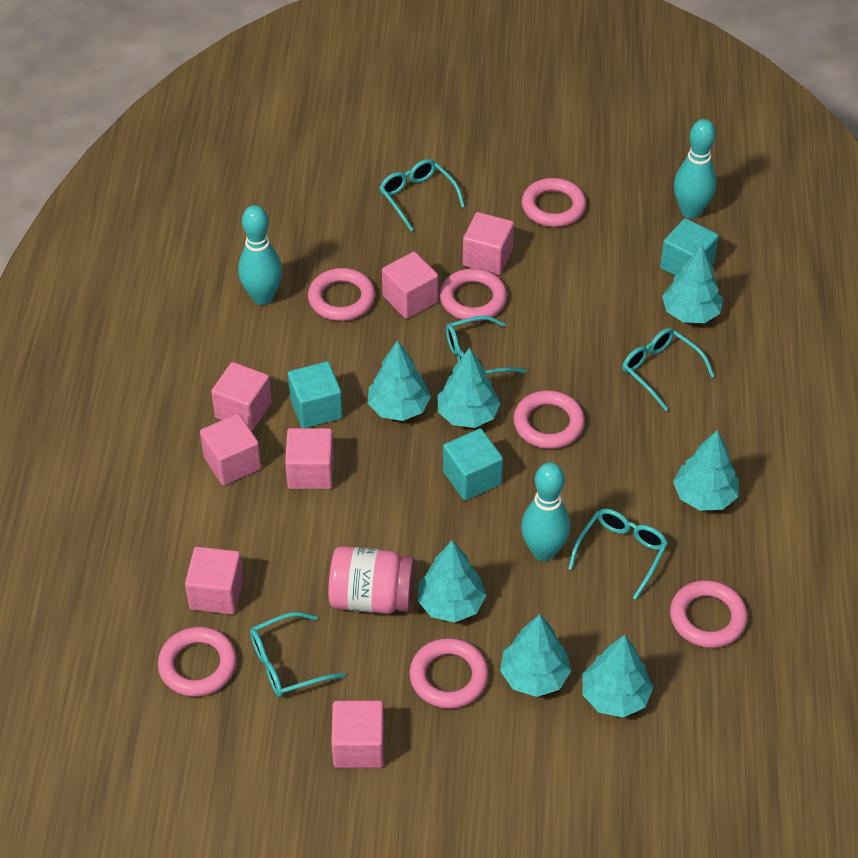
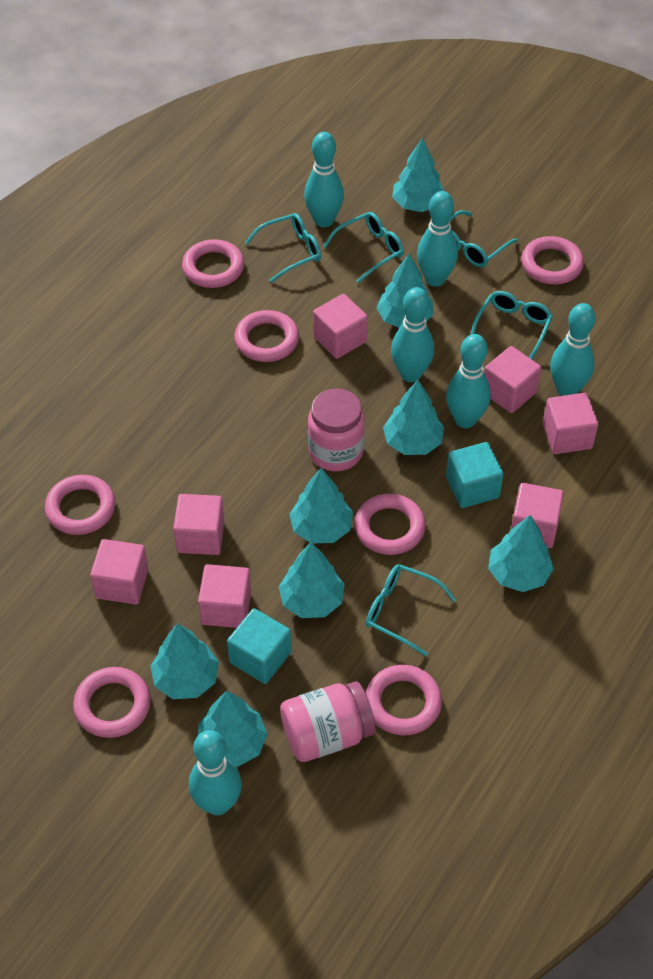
pink jar: [328,546,415,614] = 1 -> [280,681,375,762] [308,389,365,471] = 2
turquoise bowling pin: [238,205,282,305] [521,462,571,561] [674,119,717,219] = 3 -> [189,730,242,815] [304,132,344,227] [391,287,434,382] [417,191,458,287] [446,334,491,428] [550,303,596,396] = 6
turquoise cube: [288,361,343,428] [443,428,503,500] [660,218,719,276] = 3 -> [227,608,291,684] [446,442,504,508] = 2
turquoise tree: [368,340,431,421] [417,540,486,623] [438,347,500,428] [500,614,571,697] [582,635,653,718] [662,245,723,323] [673,430,739,511] = 7 -> [150,623,219,699] [198,691,268,767] [279,542,345,618] [289,468,353,544] [377,254,434,328] [383,380,444,455] [392,137,444,212] [488,515,554,592] = 8

